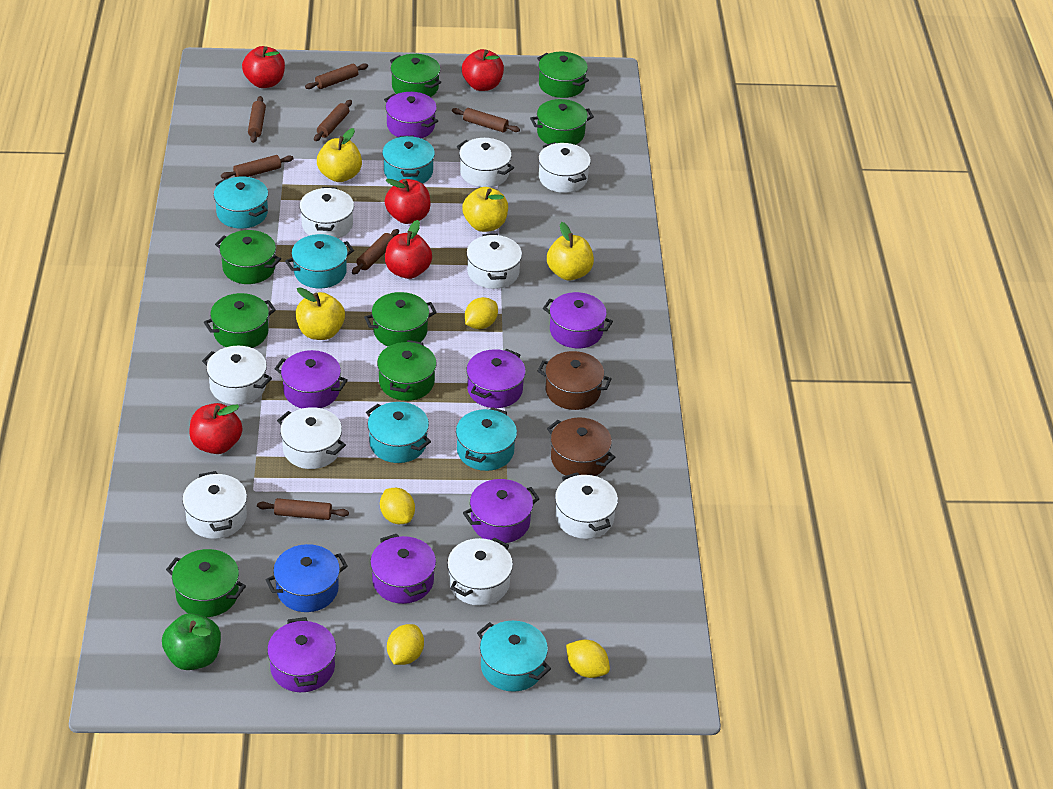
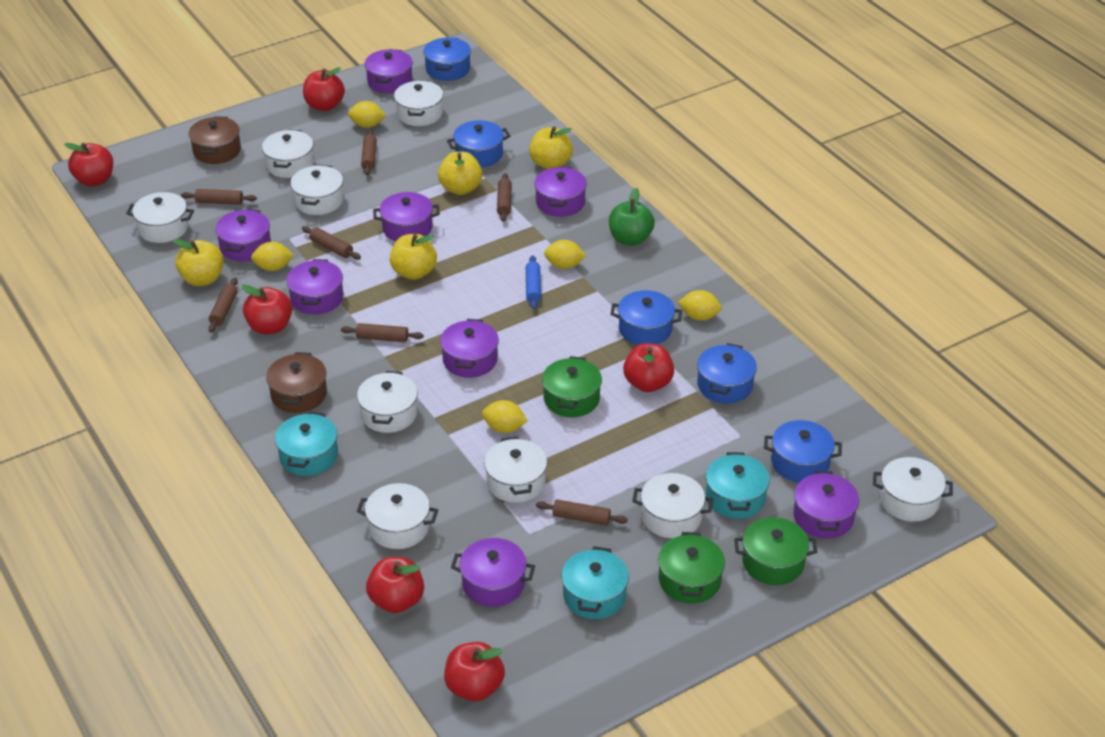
blue pot: [265,544,348,612] = 1 -> [423,37,471,81] [447,120,510,168] [610,290,682,345] [697,343,757,403] [764,420,842,482] = 5
blue rolling pin: none = 0 -> [526,255,541,310] = 1
green pot: [166,549,246,617] [204,293,276,348] [215,230,281,284] [364,292,437,346] [377,340,437,401] [390,54,441,97] [530,99,594,145] [537,52,589,98] = 8 -> [542,356,602,417] [658,532,725,604] [734,517,817,585] = 3
purple pot: [267,617,336,692] [275,350,348,408] [370,534,436,604] [384,92,438,138] [463,479,540,543] [466,349,526,408] [543,292,613,348] = 7 -> [215,209,271,261] [286,259,343,315] [365,49,413,93] [373,192,440,241] [440,319,499,378] [451,538,535,607] [534,166,587,217] [793,471,859,539] = 8
red apple: [189,403,242,454] [242,46,285,88] [385,179,431,224] [385,220,432,279] [462,49,504,91] = 5 -> [64,143,113,187] [241,285,292,334] [303,67,345,111] [366,557,424,613] [444,642,505,701] [623,343,674,392] = 6
turquoise pot: [214,177,268,229] [285,234,354,288] [366,402,431,463] [382,136,435,184] [456,407,517,471] [477,621,551,692] = 6 -> [275,411,338,476] [561,546,629,619] [706,452,770,519] = 3
yellow lemon: [380,488,415,524] [387,624,424,665] [465,297,498,329] [566,640,610,678] = 4 -> [251,242,294,271] [348,101,386,128] [482,400,528,433] [544,240,586,269] [678,290,722,321] = 5

